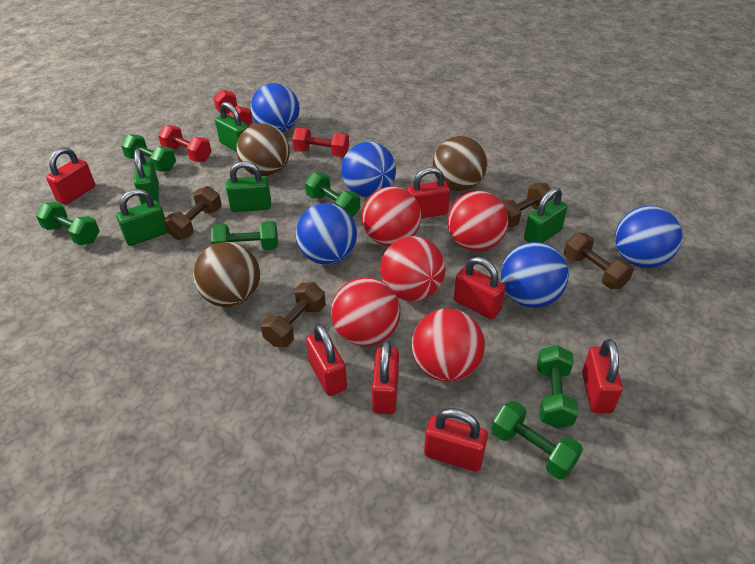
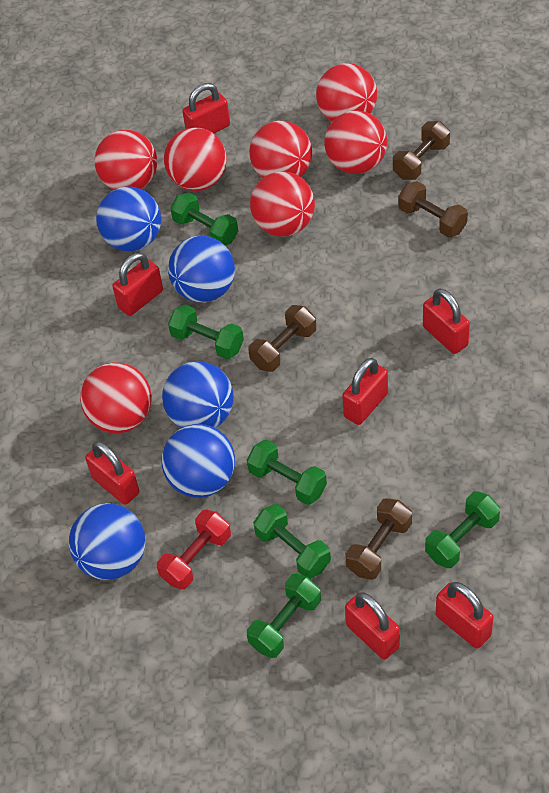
brown ball: [193,242,260,307] [236,123,290,177] [433,136,488,191] = 3 -> none = 0
green padlock: [116,189,167,246] [134,149,159,204] [215,102,248,151] [226,161,271,212] [524,187,567,243] = 5 -> none = 0
red ball: [331,277,401,347] [362,186,421,246] [380,236,445,301] [412,308,485,382] [448,191,508,251] = 5 -> [80,362,152,433] [94,130,157,190] [164,127,227,191] [249,121,312,178] [250,171,315,237] [316,63,377,122] [324,110,387,174] = 7
red dumbbell: [158,125,212,162] [214,90,253,126] [292,128,349,157] = 3 -> [157,510,231,590] = 1

